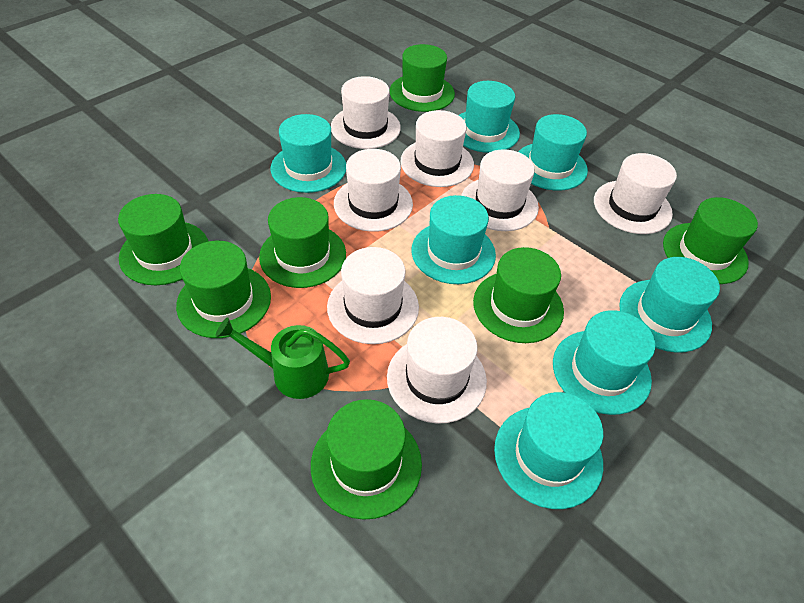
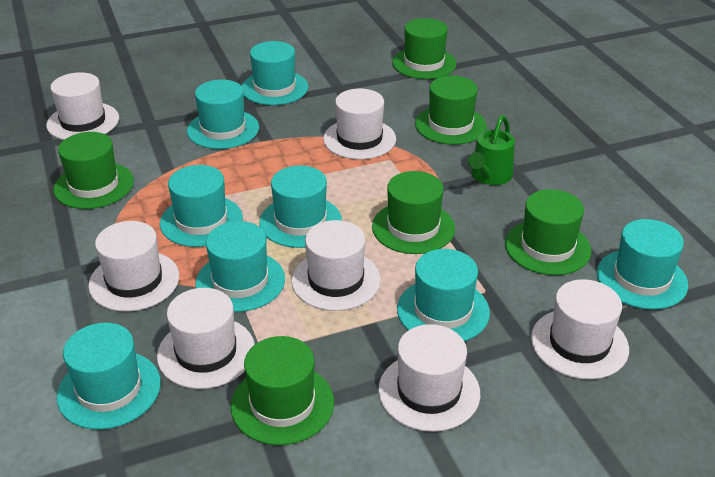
green hat: [118,194,208,285] [176,241,271,338] [259,197,346,288] [311,399,422,520] [390,44,455,112] [473,247,564,343] [663,197,758,284] = 7 -> [54,132,134,209] [231,336,334,445] [372,171,455,254] [392,18,457,79] [415,76,487,145] [505,189,591,275] = 6
turquoise hat: [271,114,346,193] [411,195,496,284] [459,81,520,153] [494,392,603,509] [518,114,588,191] [553,310,655,415] [619,257,720,353] = 7 -> [57,323,161,430] [160,165,243,247] [187,79,259,149] [195,221,285,312] [242,41,308,105] [259,165,342,248] [397,249,490,341] [597,219,688,310] = 8

